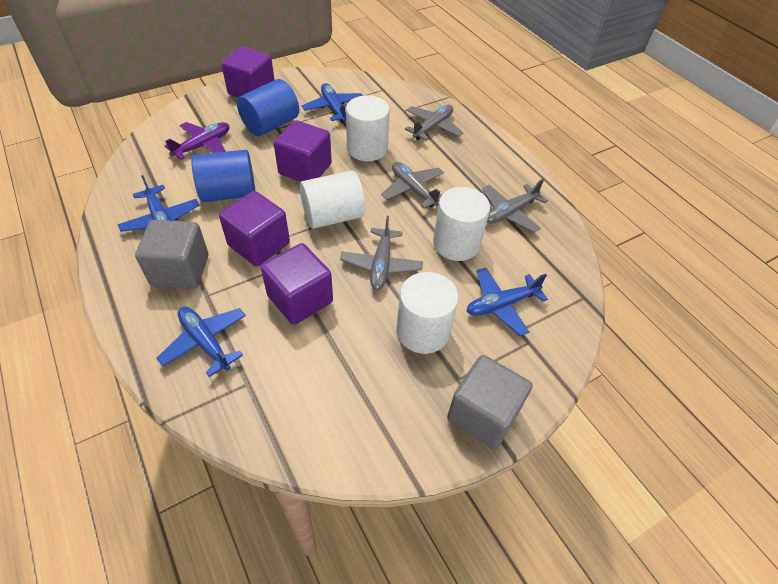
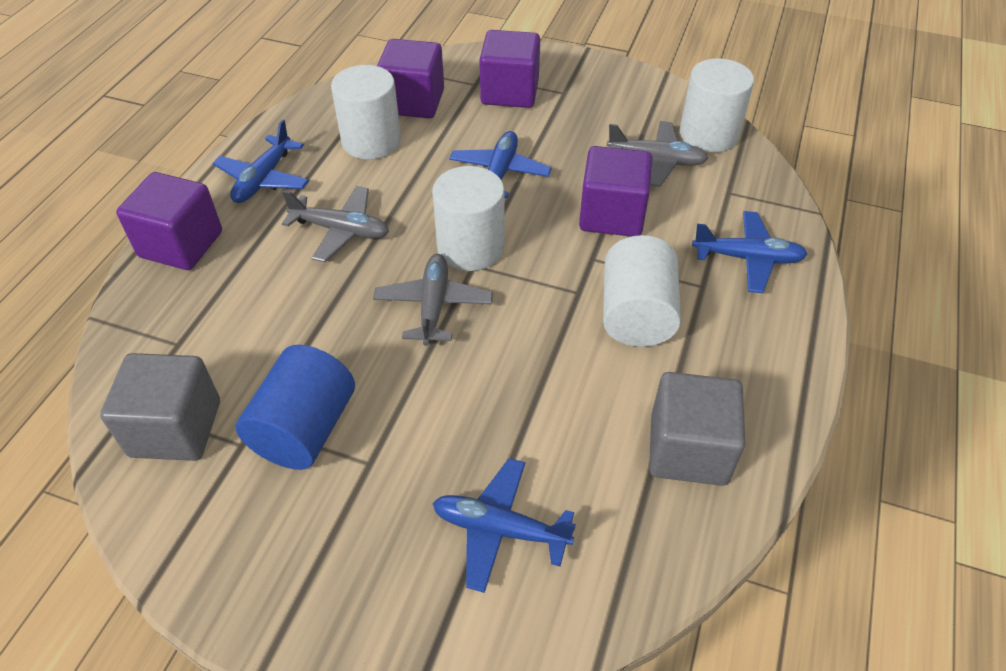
blue cylinder: [192,150,255,202] [237,79,299,136] = 2 -> [236,345,355,470] = 1
grey plane: [340,216,423,290] [381,162,444,209] [405,105,464,140] [482,179,548,233] = 4 -> [282,186,389,262] [373,254,493,346] [607,121,708,187] = 3
purple plane: [165,122,229,160] = 1 -> none = 0

